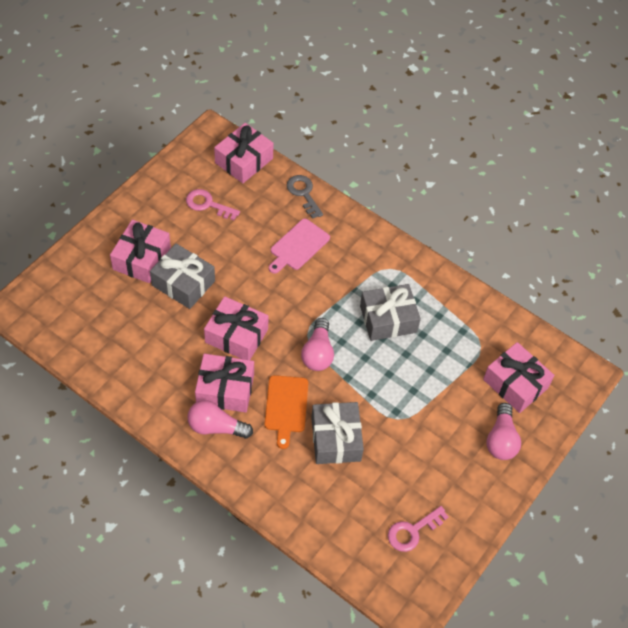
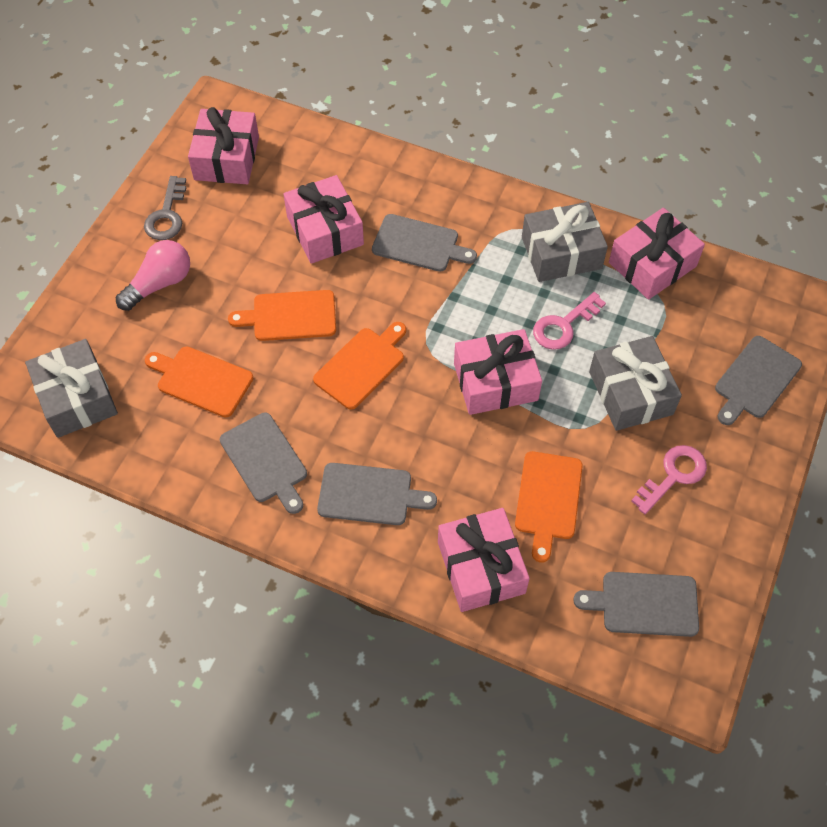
grey cutting board: none = 0 -> [220,413,307,514] [317,463,437,525] [372,214,477,272] [573,572,699,637] [715,336,802,425] = 5
orange cutting board: [265,375,308,449] = 1 -> [145,346,253,418] [228,290,336,341] [313,322,406,410] [515,451,583,563] = 4
pink cutting board: [269,219,330,274] = 1 -> none = 0
pink light bulb: [187,400,253,439] [301,318,334,371] [487,403,521,460] = 3 -> [116,240,190,311] = 1

